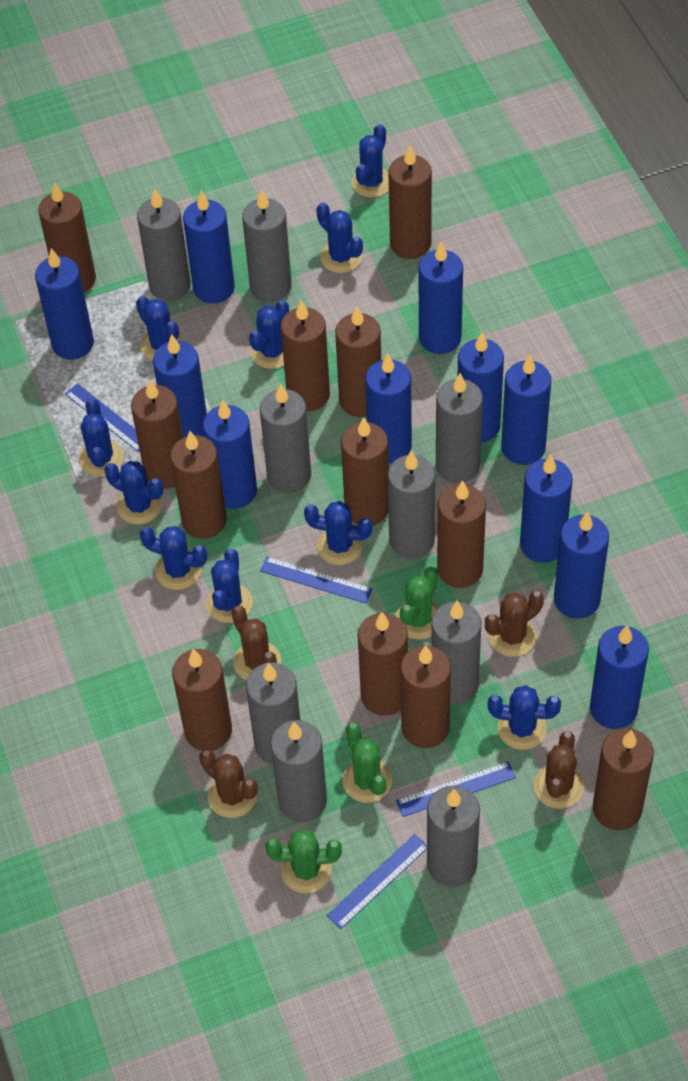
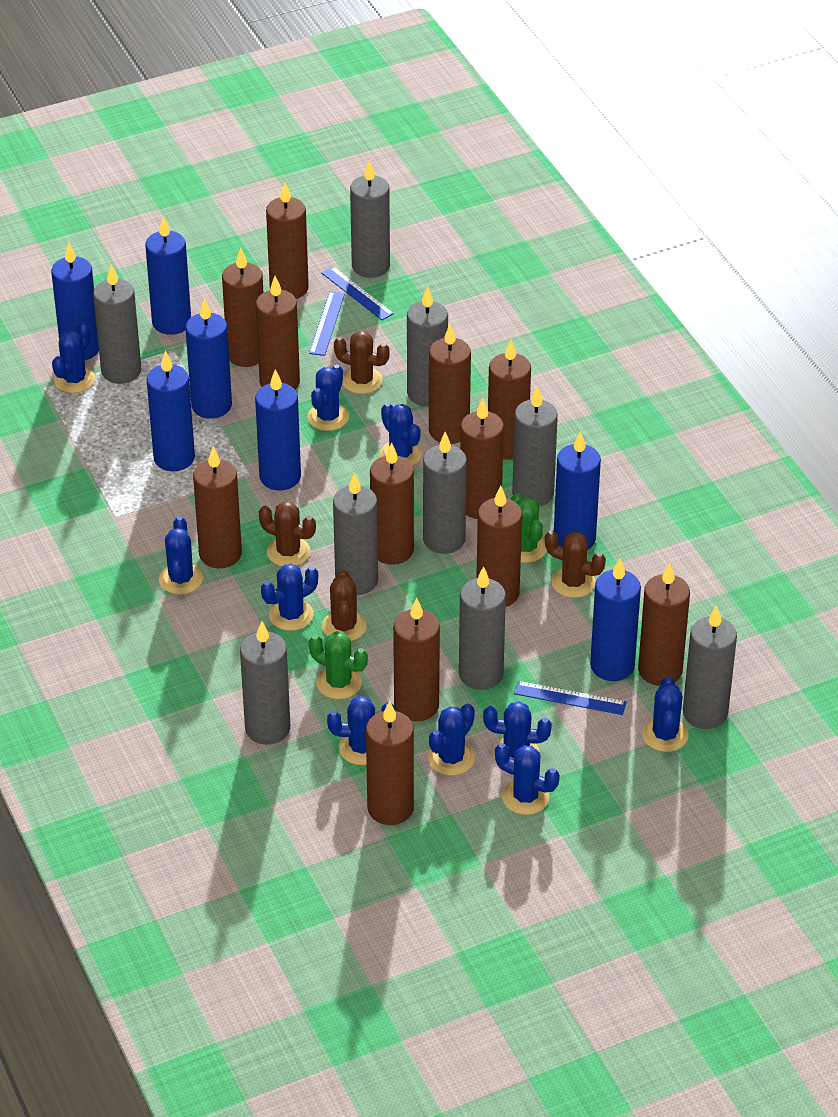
blue candle: [35,248,94,360] [153,334,207,438] [183,191,235,304] [203,400,257,509] [365,353,412,464] [419,242,463,354] [458,332,504,443] [501,355,551,465] [520,455,573,563] [554,512,609,619] [590,625,649,729] = 11 -> [51,242,99,361] [145,216,191,335] [147,350,195,471] [185,298,232,419] [255,369,301,490] [554,431,601,550] [590,559,641,681] = 7
blue ruler: [65,383,140,452] [260,557,373,604] [327,834,427,929] [396,761,516,817] = 4 -> [309,291,345,356] [321,267,394,320] [514,681,627,715] = 3
green cactus: [266,828,342,893] [342,722,392,803] [396,566,439,639] = 3 -> [309,631,368,700] [511,493,547,563] = 2

